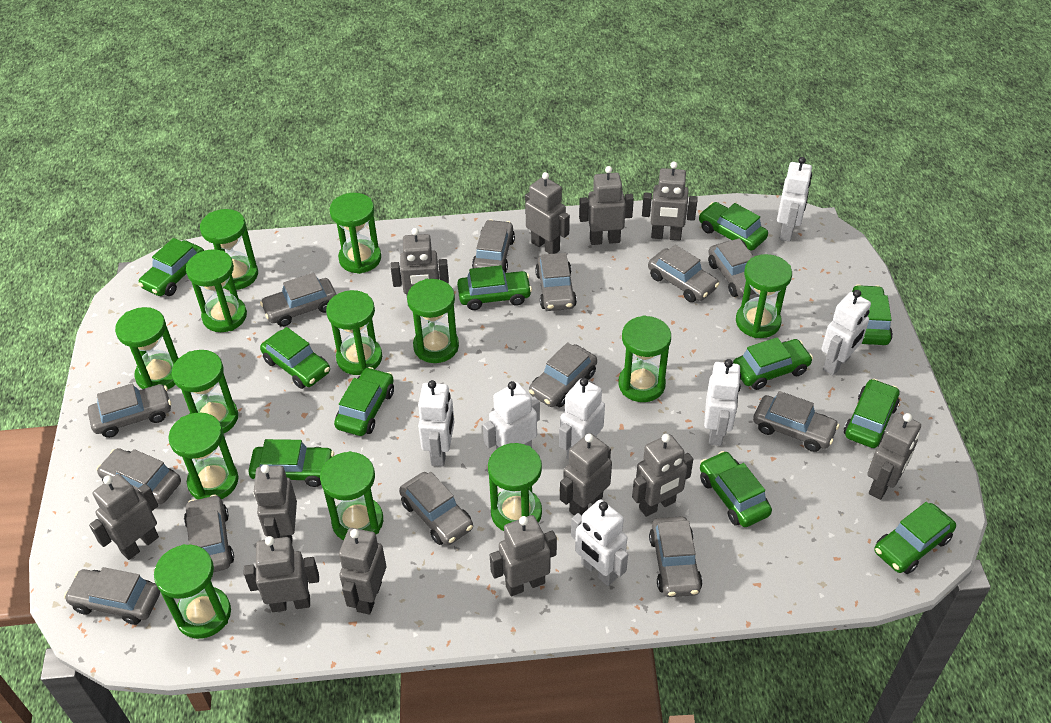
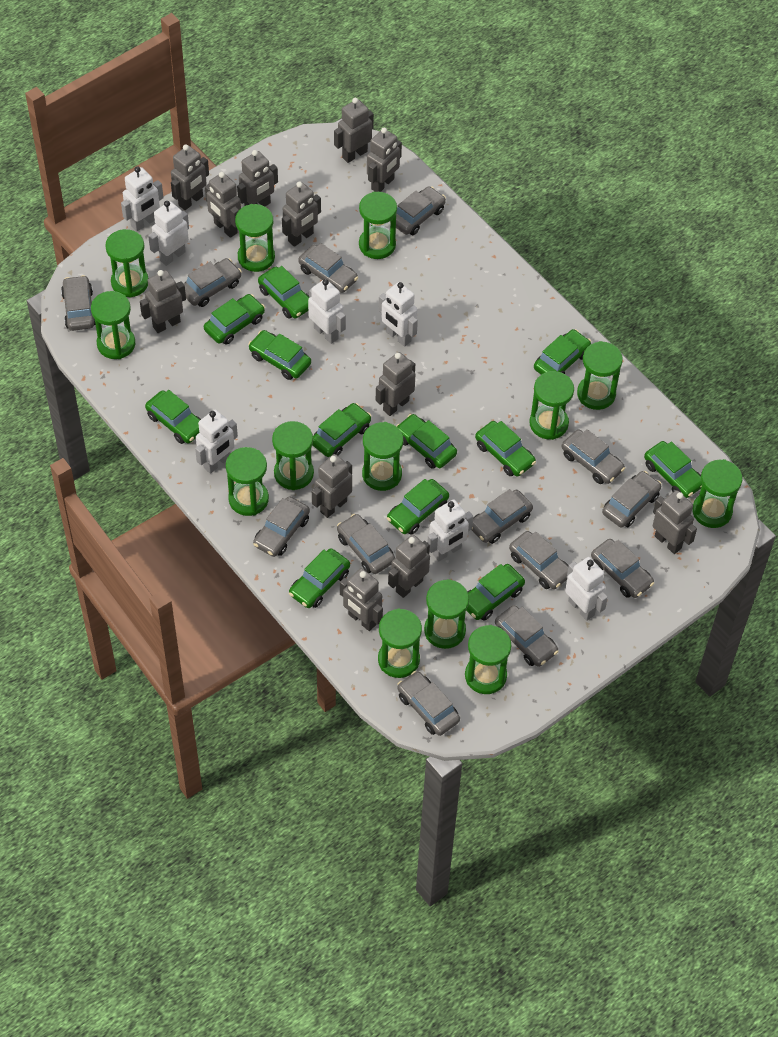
green car: [138,238,204,296] [248,439,334,487] [260,327,330,389] [334,367,394,436] [457,265,532,310] [699,202,768,251] [700,451,772,527] [733,337,813,390] [844,379,899,448] [852,285,893,345] [874,502,956,574] = 11 -> [145,390,201,444] [204,294,265,345] [248,330,311,380] [258,266,309,319] [289,548,350,608] [312,403,371,457] [387,479,449,535] [396,414,457,469] [466,564,525,621] [475,421,536,476] [534,329,591,374] [644,441,702,498] = 12

